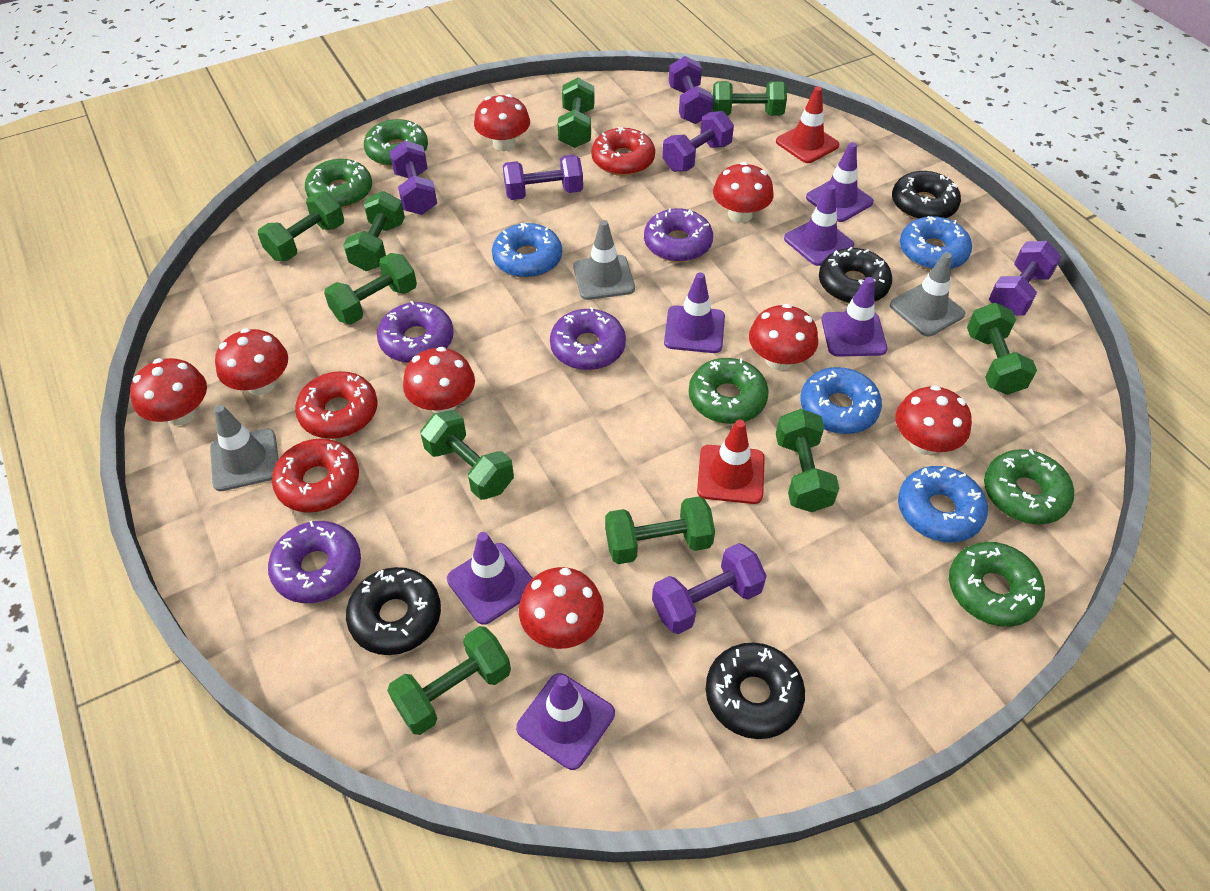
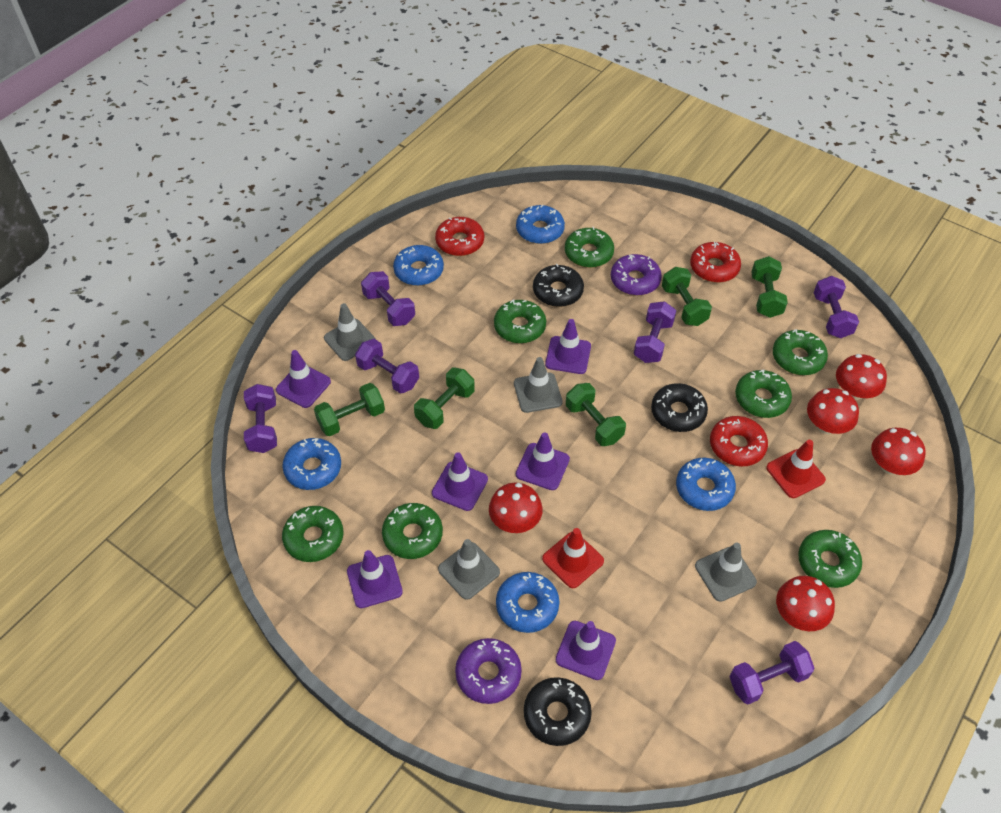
black donut: [346,567,441,655] [706,642,805,739] [819,247,892,304] [892,171,961,220] = 4 -> [524,677,592,746] [533,264,584,307] [651,383,708,432] = 3
blue donut: [492,223,562,278] [800,367,882,434] [898,466,988,542] [900,216,972,270] = 4 -> [282,438,341,490] [393,245,444,286] [496,572,560,633] [516,204,565,244] [676,458,736,511] = 5
green donut: [305,159,372,209] [364,119,428,167] [689,358,769,424] [949,542,1045,627] [984,449,1074,524] = 5 -> [282,506,344,562] [382,503,443,559] [494,300,546,344] [565,227,614,268] [735,370,792,418] [773,329,828,375] [798,530,862,588] = 7
green dumbbell: [258,192,344,261] [324,253,417,324] [343,191,405,271] [387,626,511,735] [420,410,514,500] [558,78,594,148] [605,496,715,564] [713,81,787,116] [776,409,839,512] [967,303,1037,395] = 10 -> [314,383,385,436] [414,368,475,429] [566,383,626,446] [662,267,712,326] [752,256,788,318] = 5
grey traffic cone: [210,405,279,491] [573,220,635,300] [890,252,965,337] = 3 -> [324,303,376,361] [438,539,500,600] [514,357,563,413] [695,542,757,602] = 4
purple donut: [268,521,361,603] [377,301,454,363] [550,307,626,370] [644,208,713,262] = 4 -> [455,638,522,704] [611,254,662,295] = 2
red mushroom: [130,358,207,425] [215,328,288,395] [403,347,475,413] [474,94,530,151] [519,567,604,649] [713,162,774,223] [749,304,818,370] [895,385,972,455] = 8 -> [489,483,543,533] [776,576,835,631] [807,388,859,434] [836,354,887,400] [871,428,926,475] = 5

